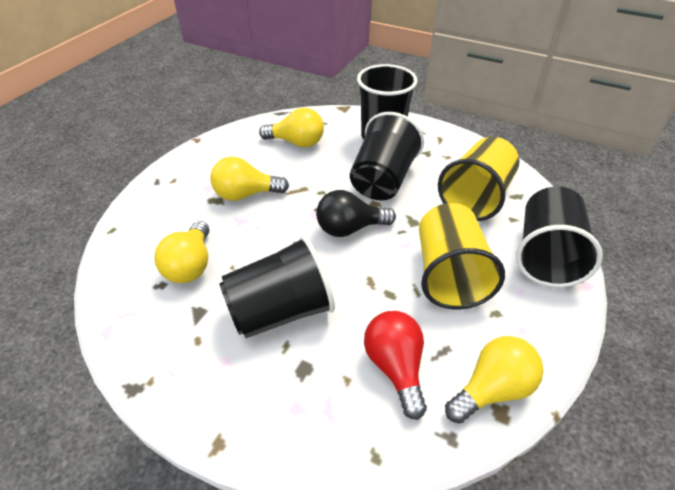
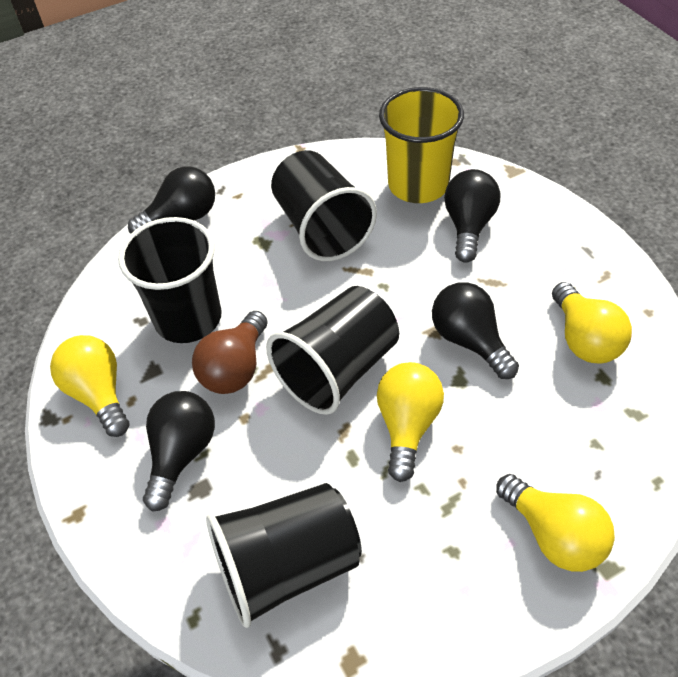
black light bulb: [316,190,396,237] = 1 -> [128,166,215,233] [143,391,215,512] [432,282,519,379] [444,169,500,263] = 4
brown light bulb: none = 0 -> [192,311,267,394] = 1
red light bulb: [364,311,427,420] = 1 -> none = 0
yellow cup: [419,203,505,309] [438,137,520,221] = 2 -> [379,87,464,203] = 1

